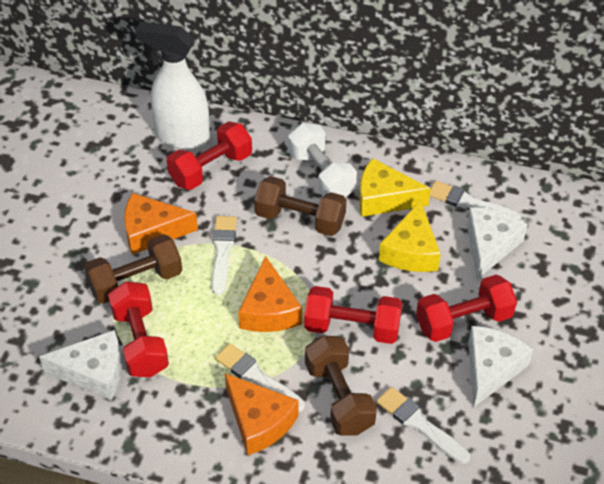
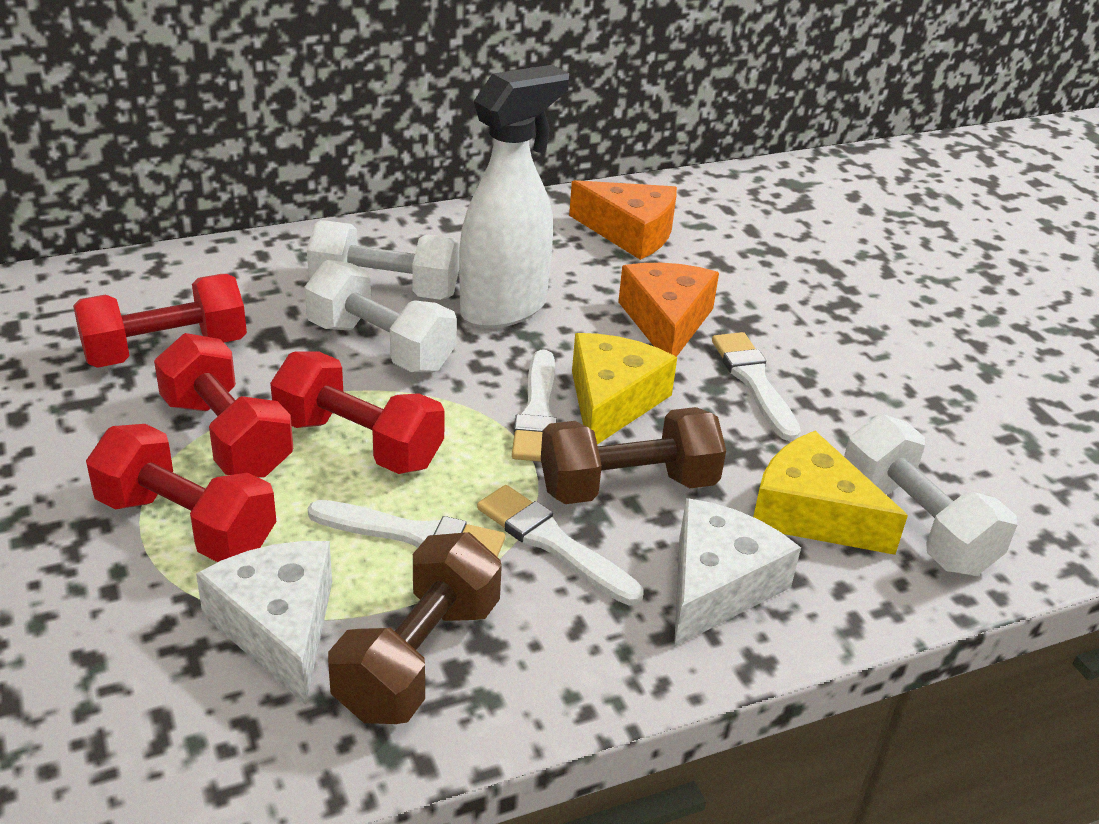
brown dumbbell: [84,234,182,304] [254,176,346,236] [305,335,377,436] = 3 -> [328,532,502,724] [541,407,726,504] = 2
orange cheese: [124,193,198,255] [225,373,298,455] [238,256,302,332] = 3 -> [569,180,677,260] [618,263,719,357] = 2
white cheese: [39,330,122,400] [467,207,528,279] [468,326,533,407] = 3 -> [196,541,332,705] [674,498,801,647] = 2
white dumbbell: [288,123,357,198] = 1 -> [305,260,457,373] [307,220,460,300] [844,414,1017,576] = 3

